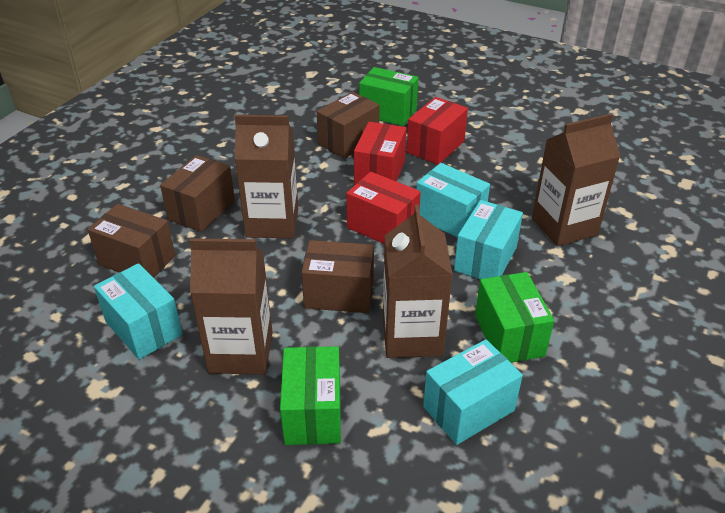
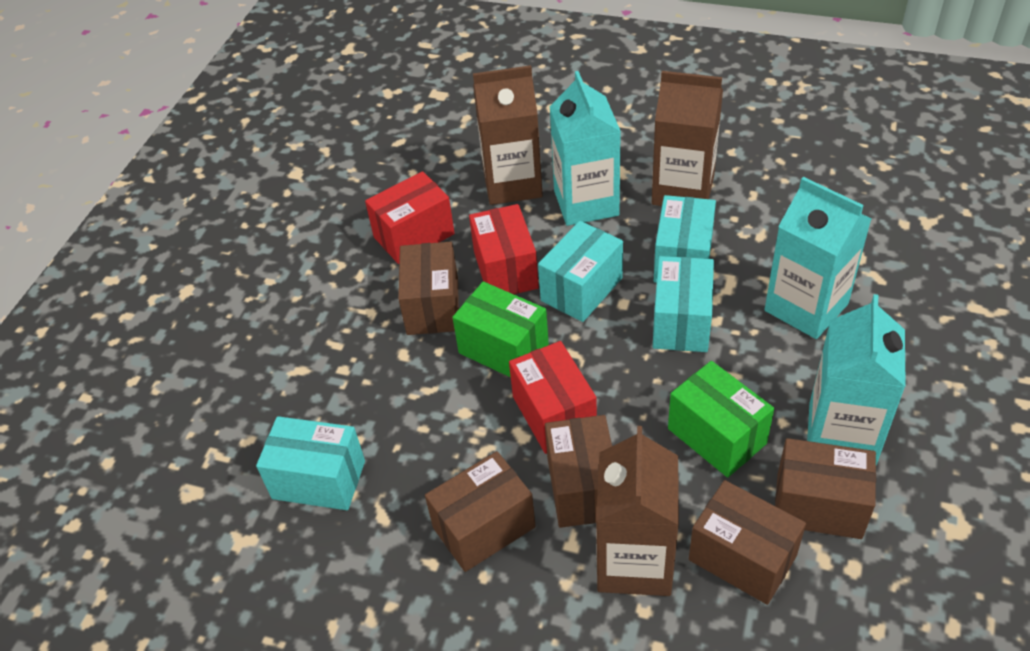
brown box: [88,204,175,278] [160,155,235,232] [301,240,374,313] [317,92,380,159] = 4 -> [398,242,459,335] [425,451,536,572] [545,415,612,528] [689,480,806,605] [775,438,876,539] = 5
brown carton: [189,238,272,374] [234,115,298,238] [383,205,453,358] [532,113,620,246] = 4 -> [473,65,543,205] [596,426,679,596] [652,71,723,206] = 3
green box: [280,346,341,445] [359,67,418,126] [475,272,554,363] = 3 -> [453,281,549,377] [668,361,774,478] = 2
turquoise carton: none = 0 -> [549,71,621,226] [764,177,871,339] [807,294,906,465] = 3

